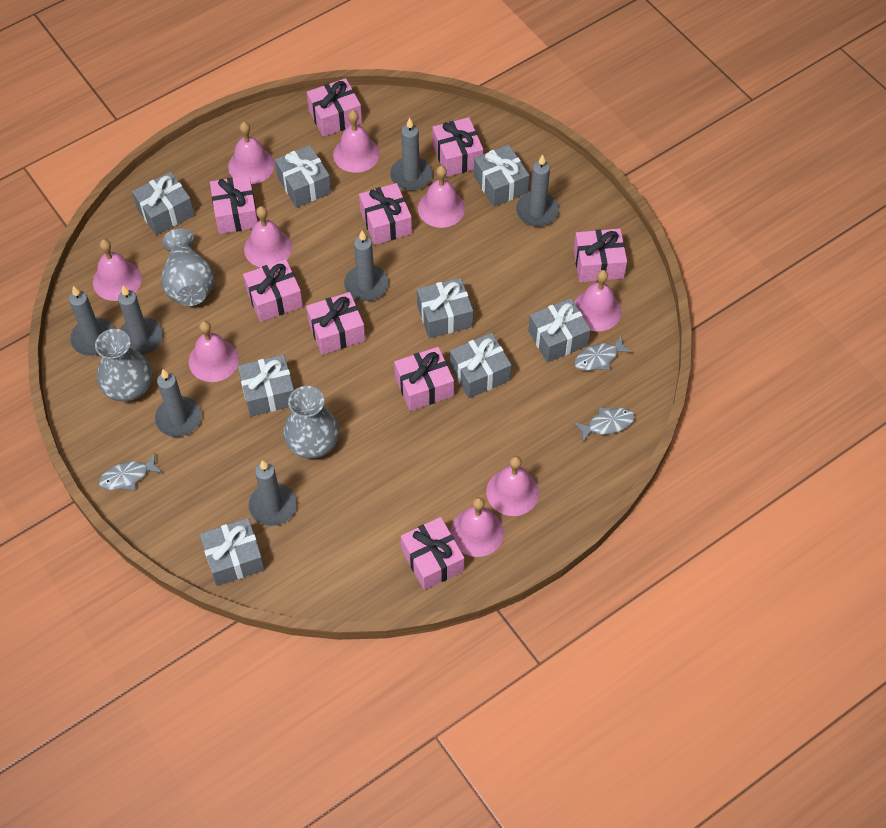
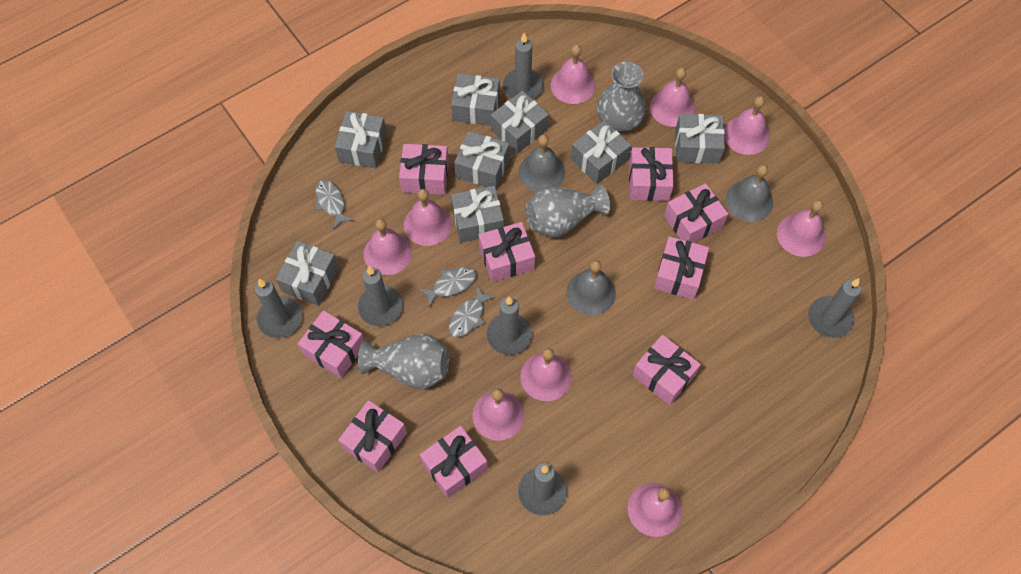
grey bell: none = 0 -> [518,135,565,192] [566,260,616,316] [726,165,773,222] = 3
grey candle: [69,286,115,356] [118,286,163,355] [155,369,202,437] [248,460,297,526] [344,231,388,301] [390,117,432,191] [516,154,559,227] = 7 -> [255,279,302,338] [358,266,403,326] [486,296,532,355] [503,33,543,99] [518,462,567,516] [808,278,862,338] = 6

